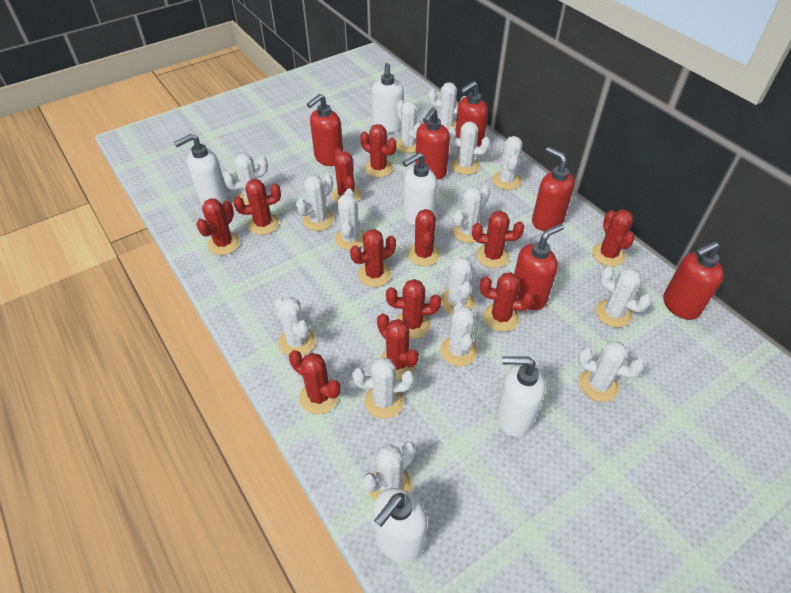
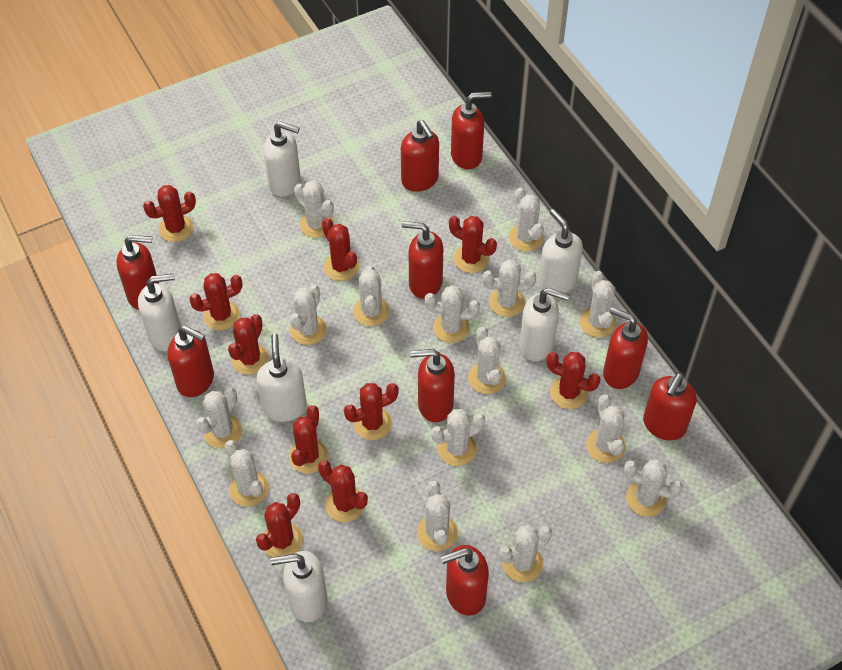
red cactus: [196,199,240,255] [233,179,281,235] [289,350,340,414] [331,148,361,204] [350,229,396,287] [360,124,396,177] [377,313,419,380] [386,279,441,339] [407,209,440,266] [472,211,524,268] [480,272,534,332] [592,209,635,266] = 12 -> [143,185,196,242] [189,273,243,330] [228,314,269,375] [256,493,303,557] [289,405,328,474] [318,460,368,522] [322,218,359,281] [344,383,399,440] [449,216,497,273] [546,352,601,409] = 10
red soap dispenser: [307,94,343,166] [415,107,450,180] [456,81,488,148] [514,224,564,310] [532,147,575,231] [663,241,724,320] = 6 -> [117,235,159,310] [167,325,214,397] [401,120,439,192] [402,221,443,299] [410,349,455,422] [441,545,489,616] [451,92,492,169] [603,307,648,389] [643,372,697,440] = 9
white soap dispenser: [174,134,228,204] [372,63,404,133] [373,488,427,563] [403,152,438,226] [496,357,546,437] = 5 -> [138,273,181,351] [256,333,307,422] [263,121,301,197] [271,551,328,622] [519,288,569,361] [538,209,583,293] = 6

